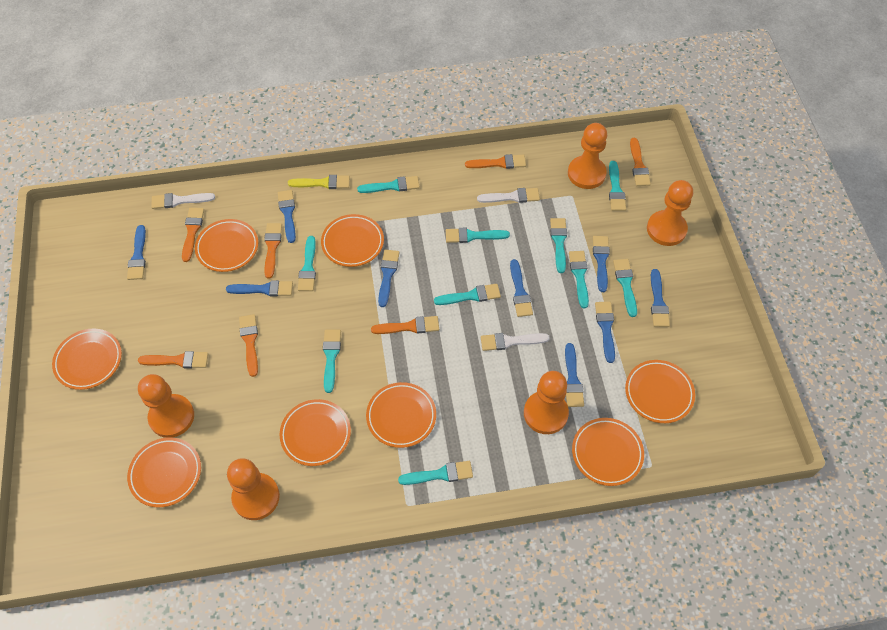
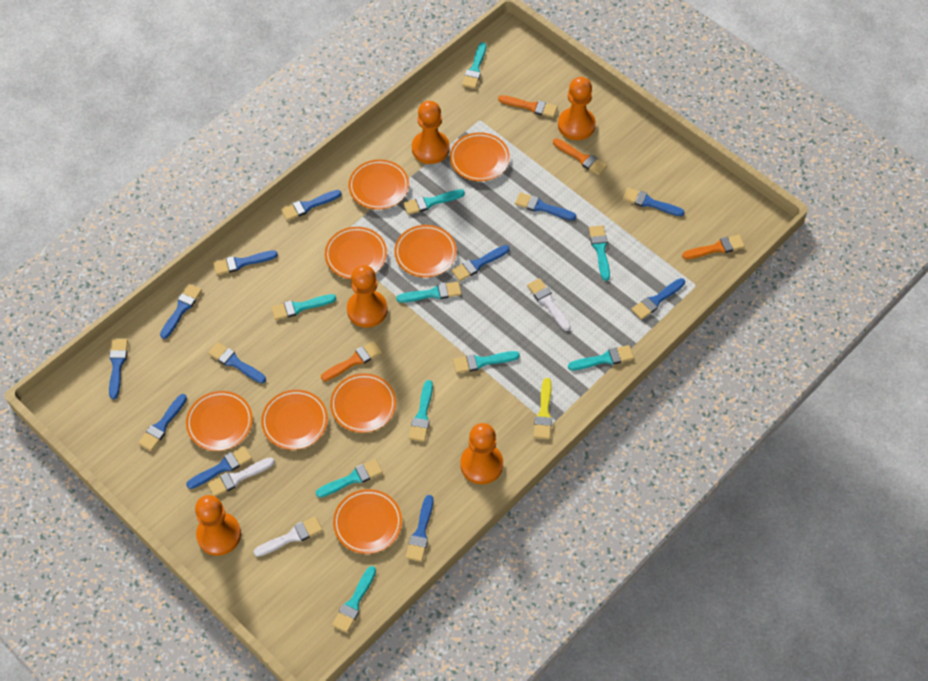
blue brush: [127,225,146,280] [226,280,293,296] [278,190,296,243] [378,250,399,307] [510,259,533,317] [565,343,584,407] [593,236,610,292] [595,302,615,363] [651,269,670,327] = 9 -> [109,339,128,399] [138,394,187,451] [160,284,202,339] [186,446,252,489] [208,342,266,383] [213,251,278,275] [281,190,342,221] [406,495,433,562] [451,245,510,281] [515,192,576,220] [623,188,685,216] [631,278,685,320] = 12
orange brush: [138,351,208,368] [182,208,204,262] [239,314,258,377] [264,223,282,279] [371,316,439,334] [465,154,526,169] [630,138,651,186] = 7 -> [321,341,382,381] [498,95,558,118] [553,138,607,175] [682,235,745,259] = 4

